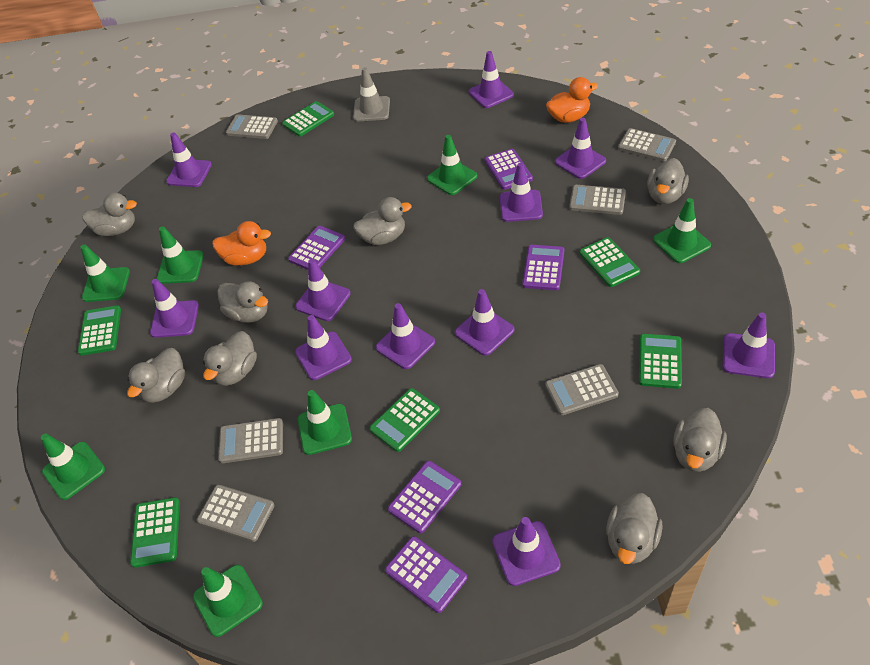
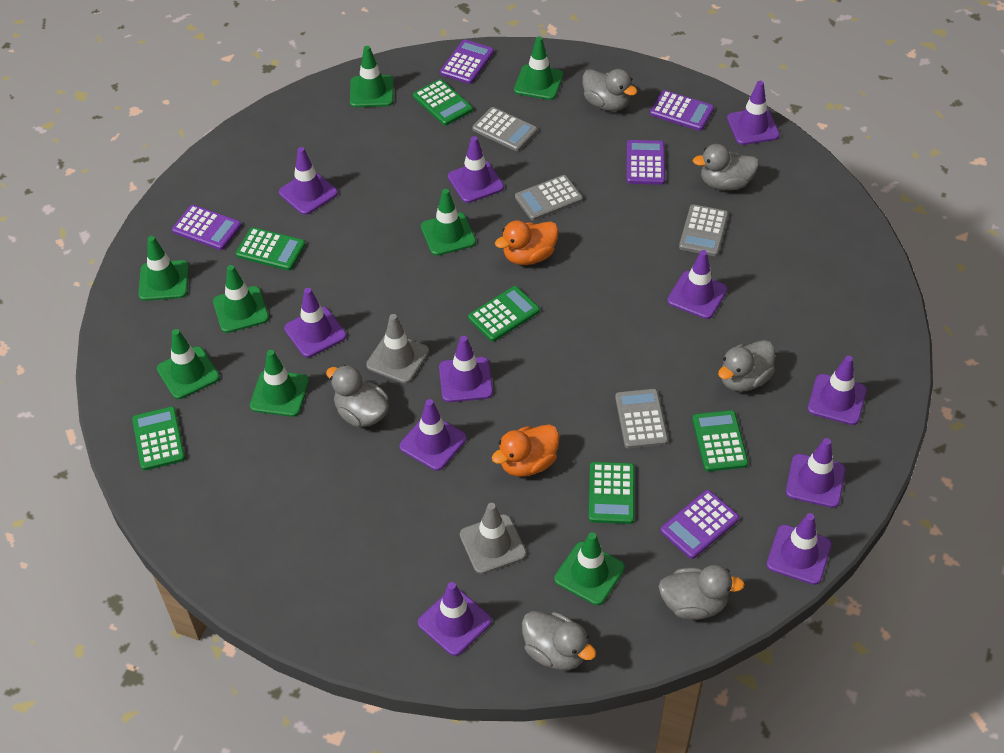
green traffic cone: [41,434,105,500] [80,244,130,302] [157,226,204,284] [193,565,263,637] [298,390,352,455] [427,135,477,195] [653,198,711,263] = 7 -> [138,236,189,301] [157,329,220,399] [213,265,269,333] [250,350,309,417] [350,46,394,107] [421,189,476,256] [514,36,563,100] [554,532,625,605] = 8
grey calculator: [197,485,275,542] [218,418,283,463] [226,114,278,139] [545,364,619,415] [569,185,626,215] [618,128,676,161] = 6 -> [472,107,537,151] [515,175,583,221] [615,389,668,449] [679,204,728,256] = 4
grey duck: [82,193,137,236] [127,348,185,403] [203,331,257,386] [217,281,268,323] [353,197,412,245] [606,493,662,564] [647,158,689,204] [673,408,727,472] = 8 -> [326,365,389,427] [522,611,596,670] [583,69,638,111] [658,565,745,620] [693,144,759,191] [718,340,775,392] = 6
grey traffic cone: [353,67,390,122] = 1 -> [366,314,429,383] [460,503,526,574] = 2

